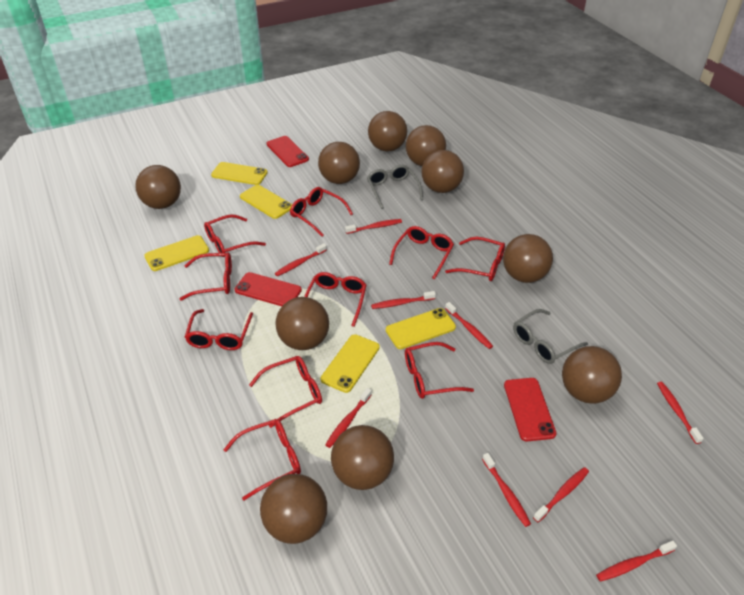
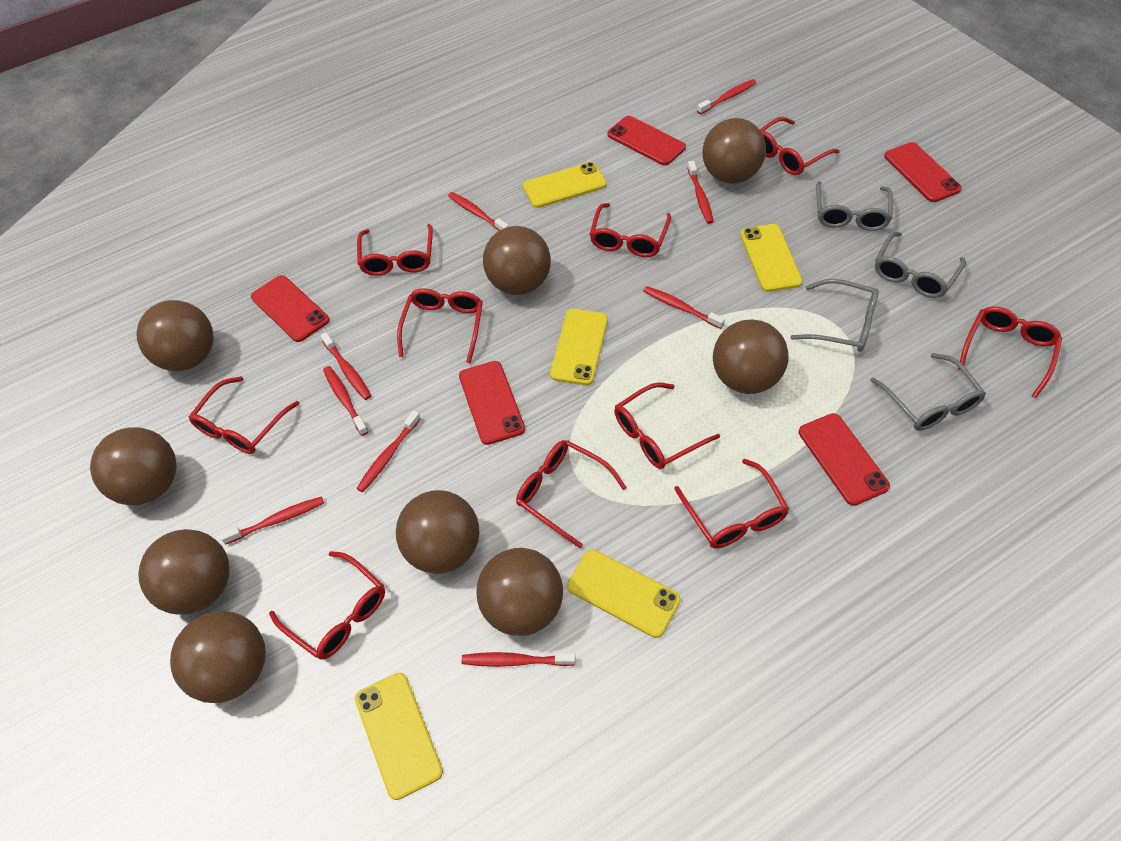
brown ball: [135,165,181,209] [260,474,327,544] [275,297,329,350] [318,142,360,184] [331,425,394,490] [368,111,407,151] [406,125,446,166] [421,150,464,193] [503,234,553,283] [562,346,622,404] = 10 -> [90,427,177,505] [136,300,214,371] [138,529,230,615] [170,611,266,703] [396,490,479,574] [476,548,563,636] [483,226,551,295] [702,118,766,184] [713,320,789,394] = 9
grey glasses: [367,165,423,209] [513,309,588,364] = 2 -> [791,279,879,352] [816,181,893,231] [870,353,986,431] [875,232,966,298] = 4
red phone: [235,272,302,306] [267,136,309,167] [504,378,556,441] = 3 -> [251,275,329,342] [459,361,525,445] [608,116,686,165] [799,413,890,506] [884,142,962,202] = 5

